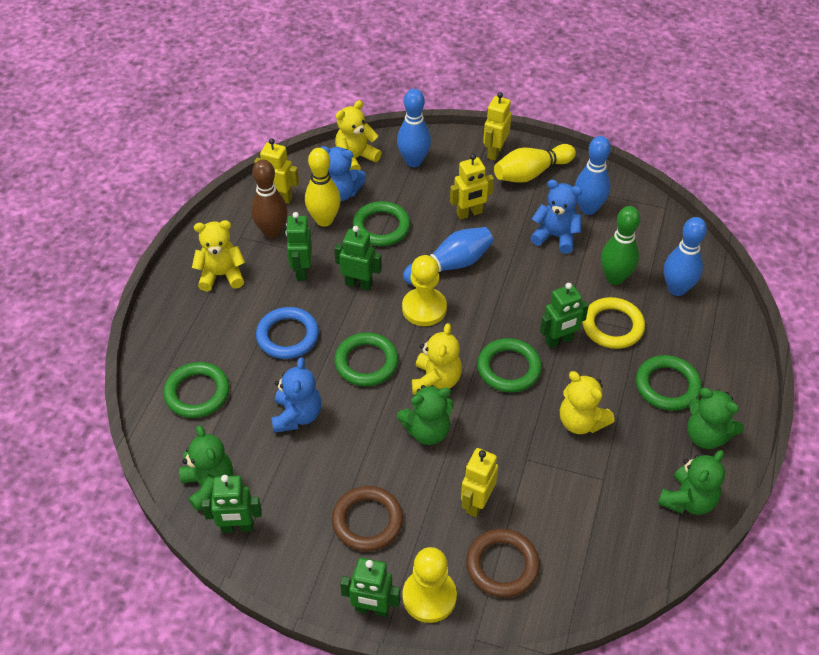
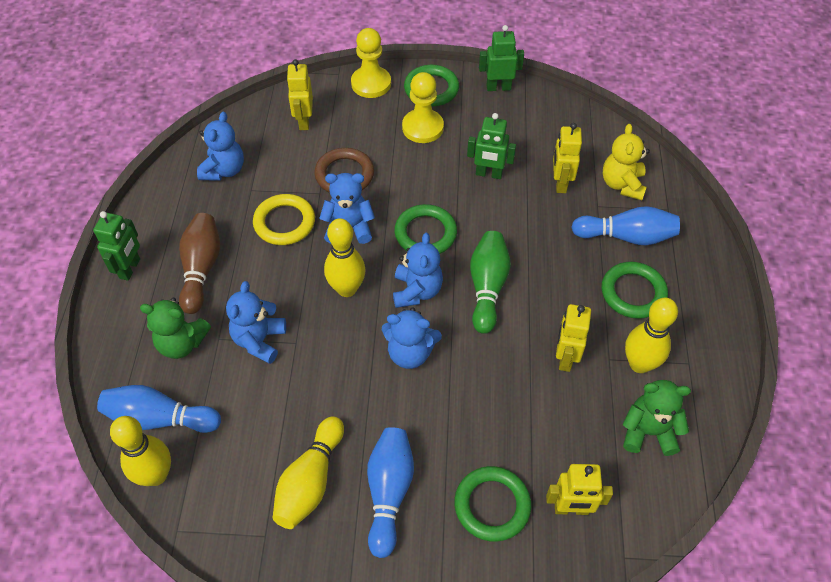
blue bowling pin: [397,89,431,167] [403,227,493,285] [575,136,611,215] [664,217,707,296] = 4 -> [97,385,221,433] [367,427,414,558] [571,206,680,245] = 3
blue ring: [256,307,319,359] = 1 -> none = 0
blue teddy bear: [271,357,321,433] [321,146,366,201] [530,180,582,254] = 3 -> [197,112,244,181] [226,281,286,364] [319,173,375,244] [382,307,442,369] [393,233,443,308] = 5
brown ring: [332,486,403,551] [466,529,540,598] = 2 -> [314,148,374,193] = 1
green ring: [164,362,229,418] [334,332,399,386] [353,201,410,246] [477,338,542,393] [636,355,702,411] = 5 -> [394,204,457,254] [404,65,459,107] [454,466,531,542] [602,262,668,319] = 4
green robot: [201,475,262,533] [286,212,312,281] [334,226,382,291] [340,558,400,617] [540,283,589,348] = 5 -> [93,211,140,281] [467,113,516,179] [479,25,524,91] = 3
green teddy bear: [179,425,233,511] [397,385,454,445] [658,450,725,515] [687,388,744,449] = 4 -> [140,298,211,359] [623,380,691,456] = 2
yellow bowling pin: [305,148,341,227] [494,144,576,183] = 2 -> [110,416,171,486] [273,416,344,529] [324,218,366,297] [625,298,678,373] = 4
yellow teddy bear: [192,220,245,291] [335,100,382,170] [412,323,462,395] [560,371,615,434] = 4 -> [603,124,650,200] = 1

